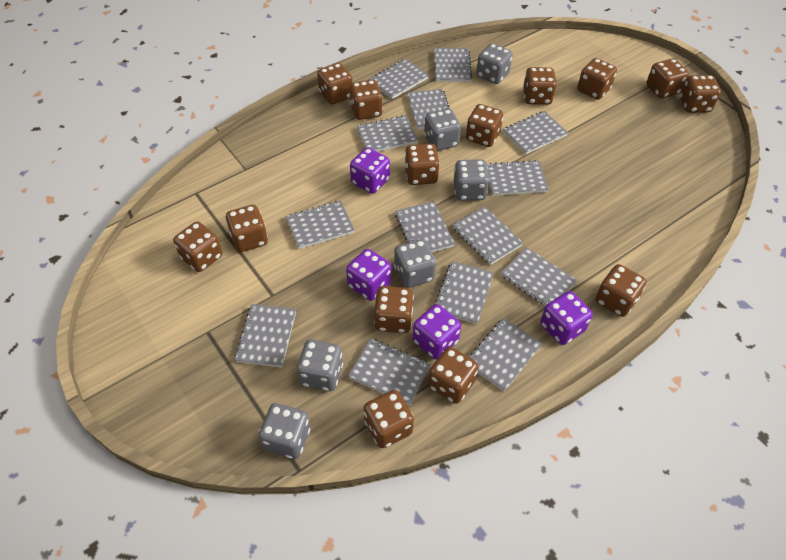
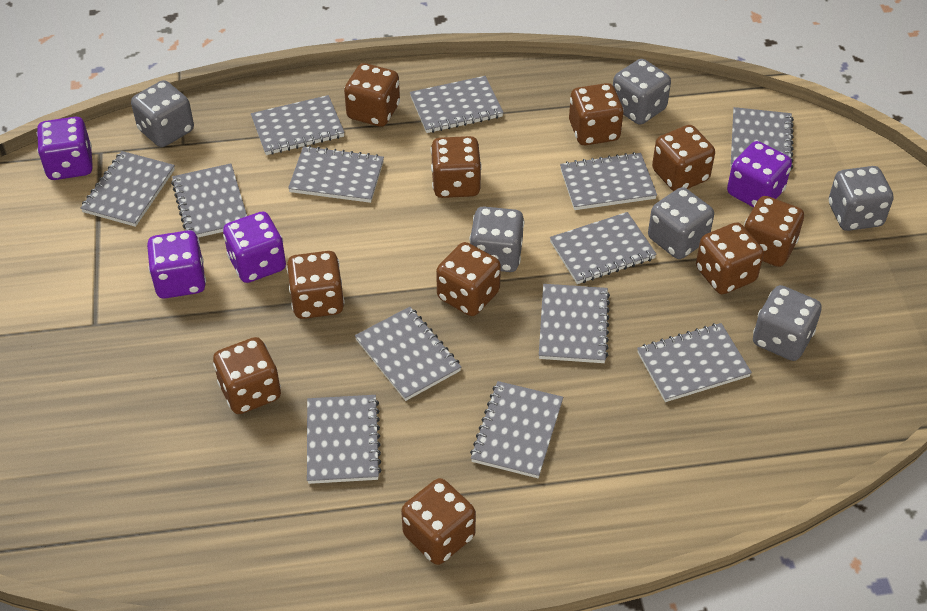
brown dice: [173,222,222,272] [226,205,268,252] [317,63,353,105] [349,80,383,120] [364,390,414,448] [374,286,414,333] [405,144,440,185] [428,347,478,404] [466,104,503,147] [523,67,557,105] [577,58,617,100] [595,264,646,317] [646,59,689,99] [680,75,721,113] = 14 -> [213,337,281,414] [286,251,344,319] [344,63,400,127] [401,478,476,565] [431,136,482,198] [436,242,501,316] [569,83,624,145] [652,125,715,191] [696,222,764,294] [744,196,804,267] = 10
grey notebook: [235,304,296,367] [286,201,354,249] [348,338,431,405] [357,115,418,152] [369,59,429,99] [395,201,455,252] [407,89,450,129] [434,48,472,82] [434,261,494,324] [453,206,523,265] [470,318,542,391] [487,160,548,196] [501,247,577,306] [503,111,568,154] = 14 -> [80,151,175,227] [171,163,247,238] [251,95,345,155] [288,146,384,203] [307,395,382,484] [355,307,461,401] [410,76,504,133] [470,381,563,478] [539,284,610,363] [550,212,657,284] [560,152,657,210] [637,323,752,402] [731,107,794,174] = 13

